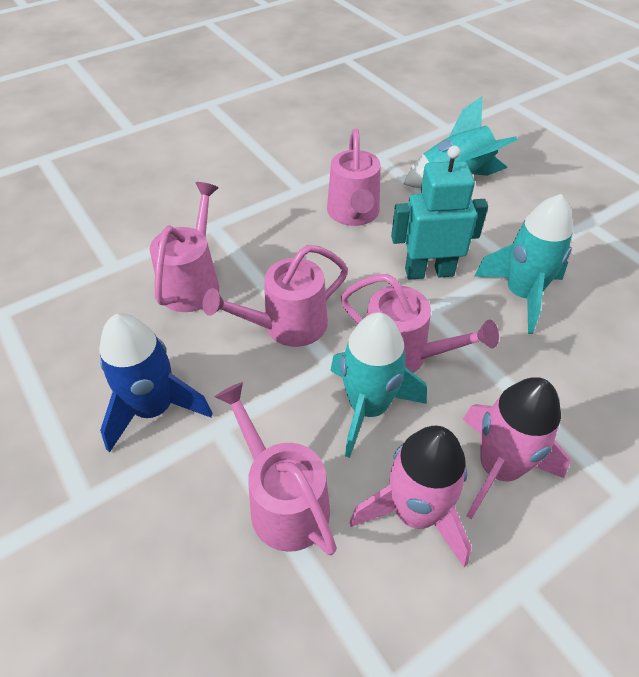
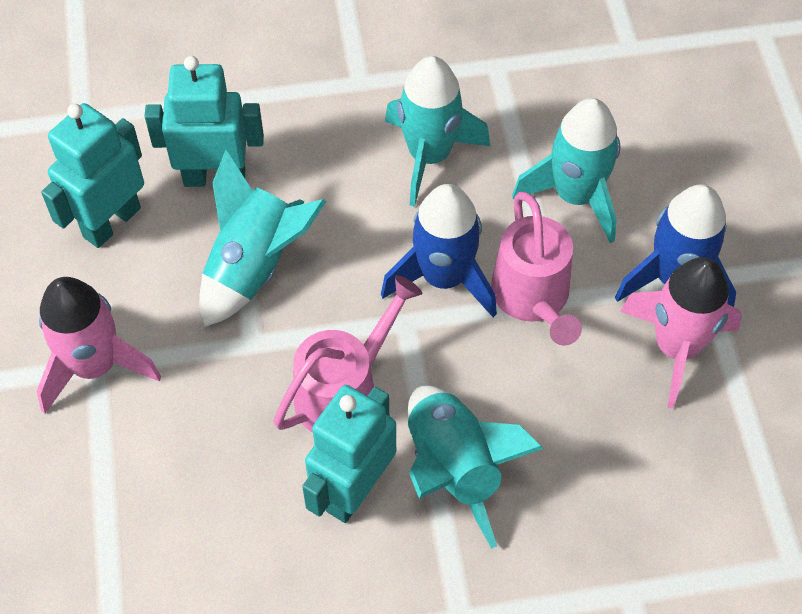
blue rocket: [99,314,212,452] = 1 -> [381,184,497,317] [615,184,736,307] = 2
pink watering can: [149,182,219,312] [202,245,348,347] [215,382,337,555] [327,129,381,226] [341,274,499,373] = 5 -> [274,275,422,433] [491,192,582,346] = 2
turquoise robot: [391,146,488,280] = 1 -> [41,103,144,248] [144,56,264,187] [302,385,396,523] = 3
turquoise rocket: [330,312,427,458] [404,97,518,188] [474,194,573,334] = 3 -> [199,150,326,327] [385,56,490,207] [408,385,544,549] [512,98,620,243] = 4

